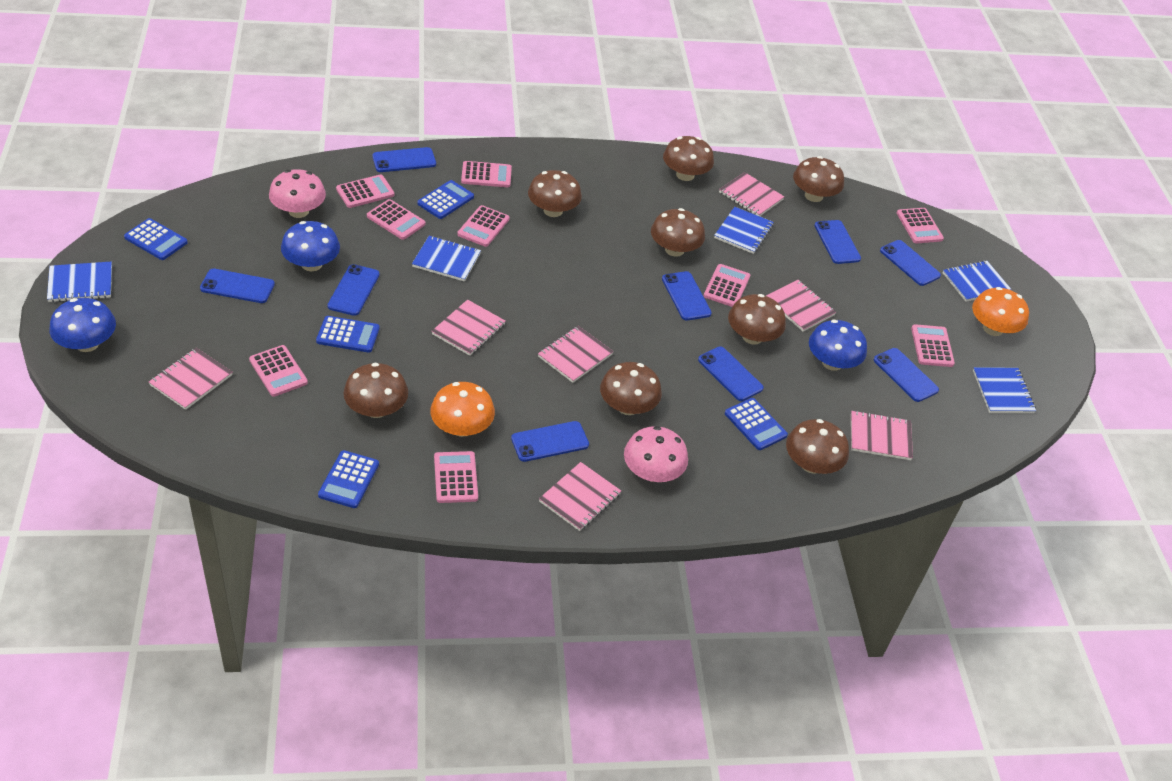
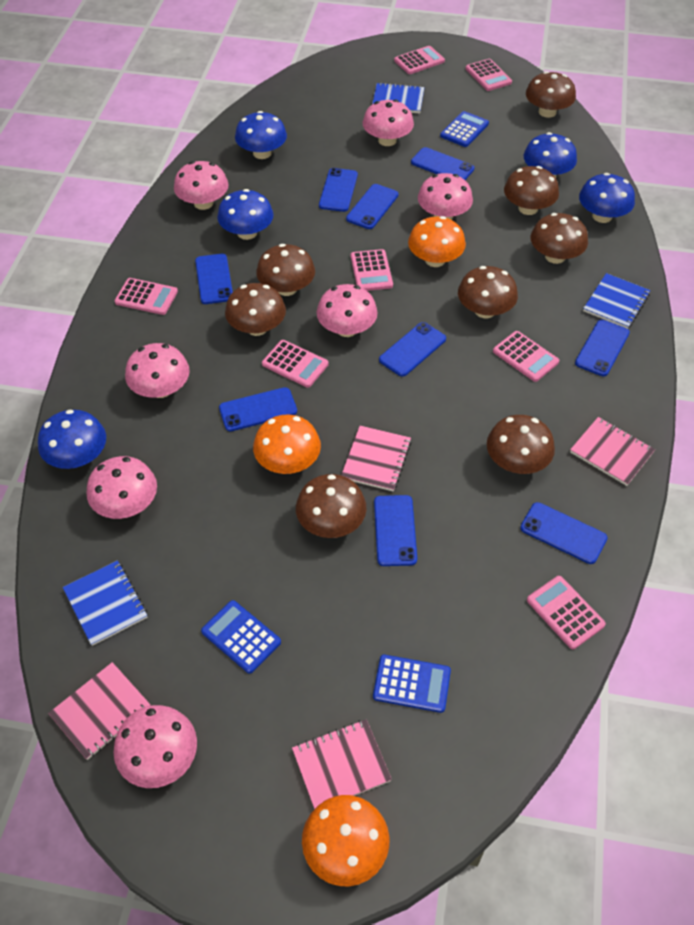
blue calculator: [124,218,188,260] [316,316,380,353] [318,450,379,508] [417,180,474,219] [725,398,788,450] = 5 -> [201,600,281,674] [373,655,451,713] [440,111,489,147] = 3
blue mushroom: [49,298,116,352] [281,221,340,271] [809,320,867,371] = 3 -> [38,410,106,469] [217,189,274,240] [235,111,287,159] [524,132,577,178] [579,173,635,223] = 5
blue notebook: [47,262,112,302] [412,236,481,282] [714,207,774,254] [943,260,1011,302] [973,367,1036,413] = 5 -> [63,560,147,646] [372,83,424,114] [583,273,651,329] = 3
orange mushroom: [430,382,495,437] [972,287,1029,336] = 2 -> [253,414,321,474] [302,795,389,887] [408,216,466,267] = 3
pink calculator: [249,345,308,397] [336,174,395,208] [367,199,426,240] [434,451,478,503] [457,205,510,247] [461,161,512,187] [704,264,750,307] [897,208,944,243] [911,324,955,367] = 9 -> [114,278,178,315] [262,340,329,388] [351,249,393,291] [394,46,445,74] [466,59,512,91] [493,331,559,382] [527,576,606,649] = 7
pink mushroom: [269,169,326,218] [624,426,688,482] = 2 -> [86,456,157,519] [113,705,197,788] [125,343,190,398] [174,161,228,210] [317,284,378,337] [363,99,414,146] [418,173,473,220] = 7
pink notebook: [149,348,232,410] [432,300,505,356] [538,326,613,383] [539,462,621,531] [719,172,784,216] [766,280,836,332] [851,410,913,460] = 7 -> [48,662,151,760] [292,719,392,809] [341,426,412,491] [570,417,655,486] = 4

